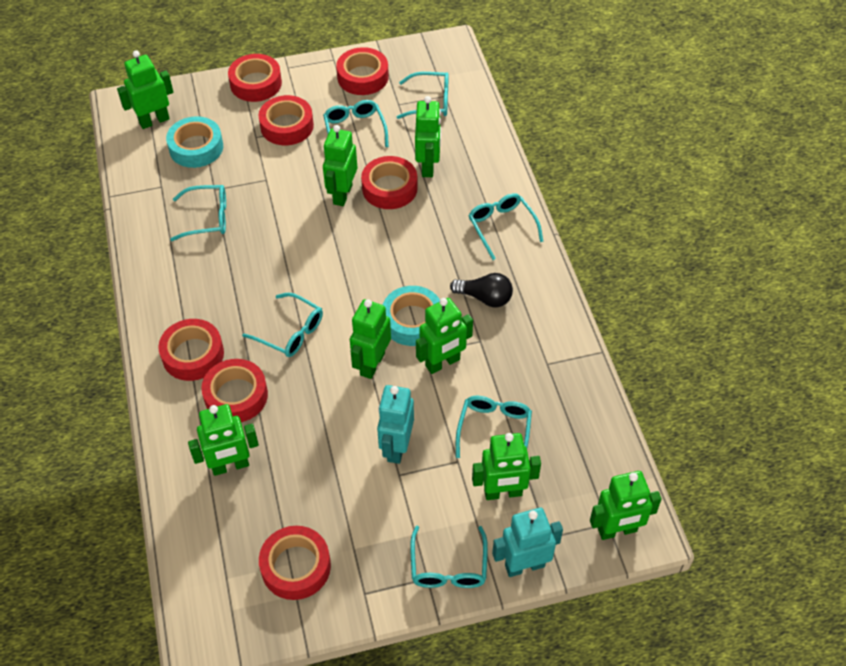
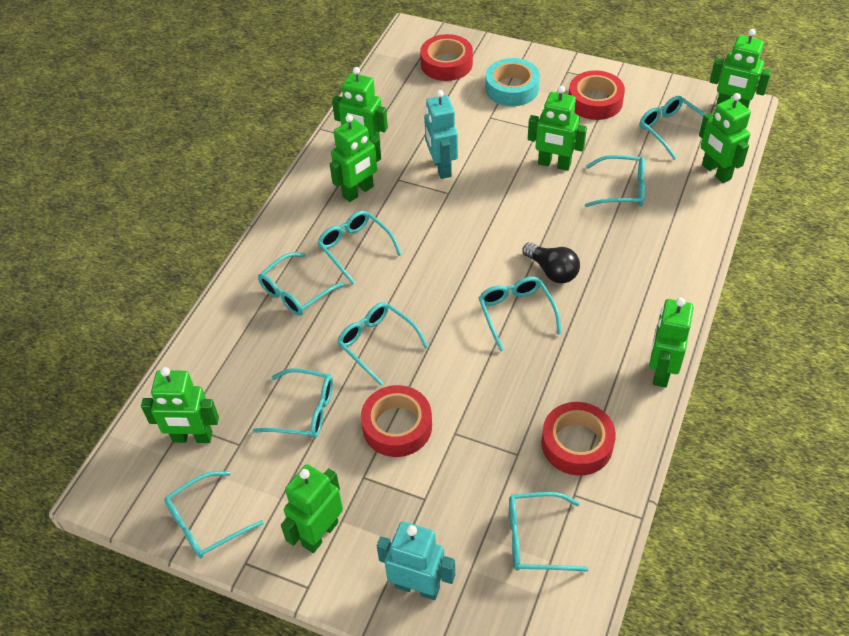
red tape: [158,319,224,381] [201,359,268,422] [228,54,282,102] [258,95,314,145] [259,526,331,600] [336,47,389,95] [361,156,418,209] = 7 -> [361,385,432,457] [420,34,473,81] [541,402,616,476] [569,71,625,120] = 4
turquoise glasses: [170,185,226,241] [242,293,323,357] [323,100,389,147] [397,72,449,119] [410,525,488,588] [456,396,532,458] [468,193,544,260] = 7 -> [164,471,264,558] [253,368,333,438] [258,252,345,316] [317,210,402,284] [337,302,428,386] [479,277,562,351] [509,492,589,572] [585,155,645,207] [639,96,705,160] = 9
turquoise tape: [166,116,223,168] [383,286,440,346] = 2 -> [485,58,540,106] = 1

